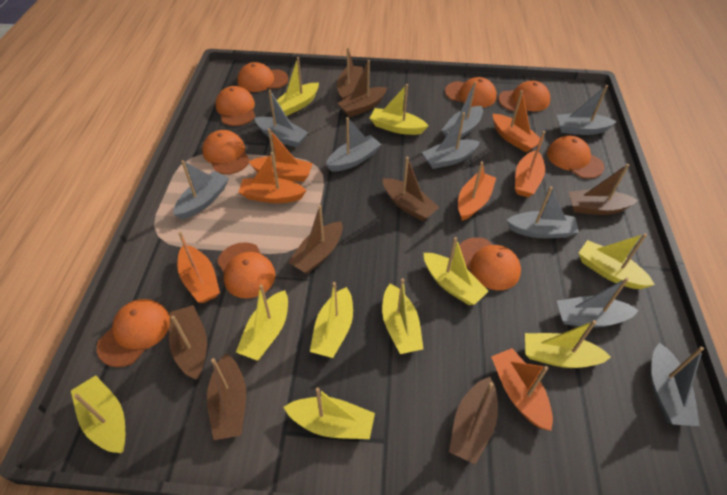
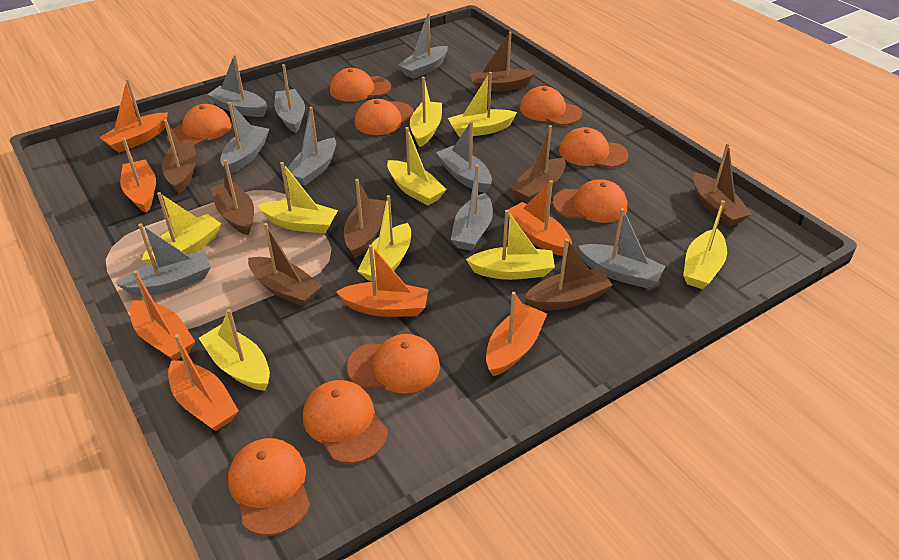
yellow boat: [71,375,125,453] [236,284,288,361] [277,57,319,116] [284,387,375,439] [310,282,353,358] [370,84,429,135] [382,278,423,354] [423,237,489,305] [525,320,611,368] [579,233,655,289] = 10 -> [142,192,221,264] [199,309,270,391] [258,162,338,233] [358,195,411,281] [387,127,447,205] [410,77,442,147] [448,72,517,137] [466,210,555,280] [683,200,727,289] = 9

